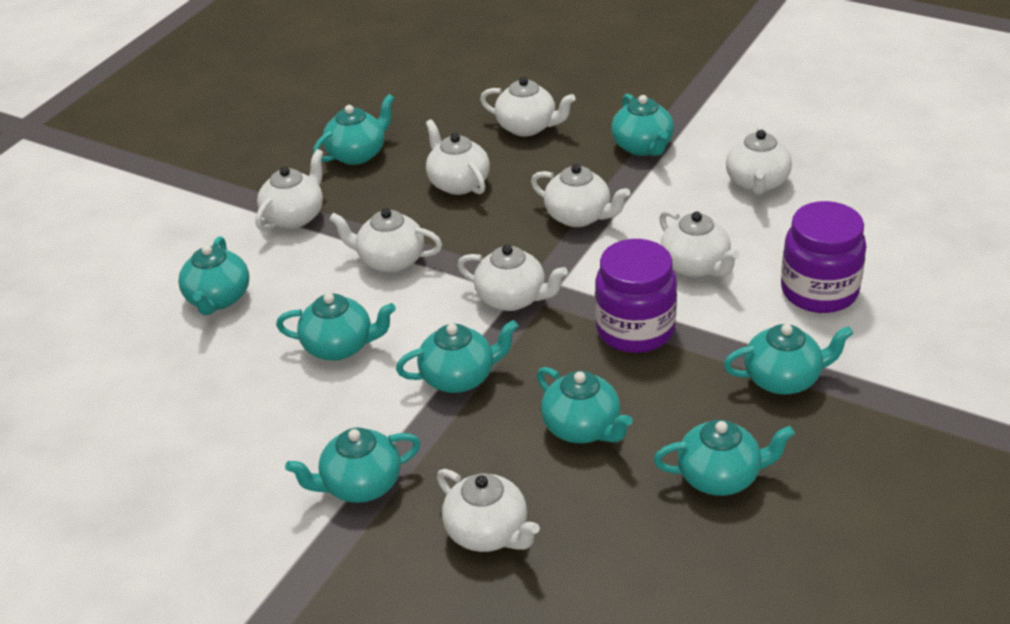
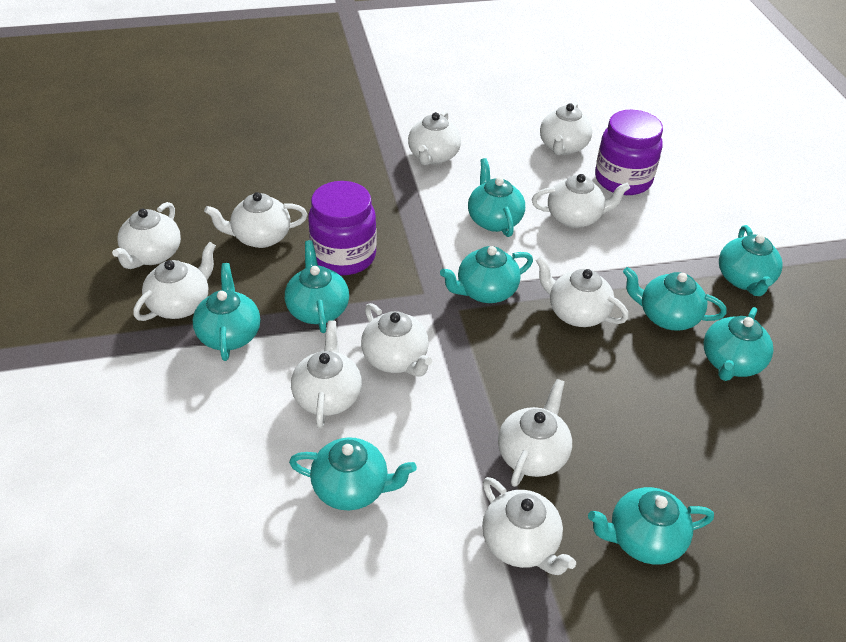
white teapot: [255,149,324,231] [329,208,442,273] [426,119,490,195] [437,469,540,552] [457,245,568,311] [480,77,576,136] [531,164,630,227] [659,210,740,277] [726,126,792,195] = 9 -> [112,202,181,269] [133,242,216,321] [204,192,307,248] [291,321,362,429] [361,303,432,377] [408,110,461,165] [482,477,576,575] [498,379,572,487] [532,174,630,228] [535,256,629,327] [540,102,592,155] = 11

